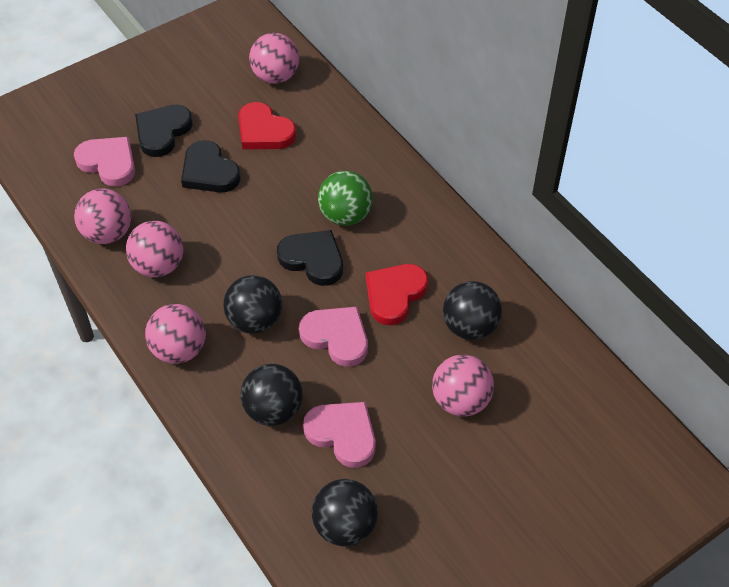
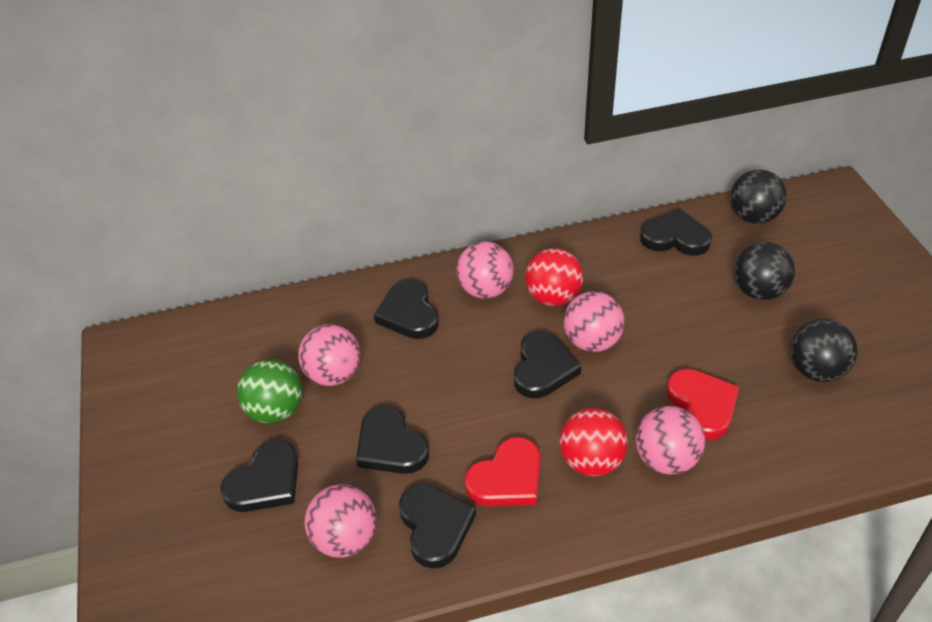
black ball: [223,275,283,334] [240,364,303,426] [312,479,378,547] [443,281,502,340] = 4 -> [730,170,787,224] [734,242,795,300] [790,319,858,382] = 3
black heart: [135,105,193,157] [181,140,240,192] [277,230,343,286] = 3 -> [221,439,298,512] [356,405,429,474] [374,279,439,339] [399,484,476,569] [514,331,581,398] [640,208,712,256] = 6
pink heart: [74,137,135,186] [299,307,368,367] [303,402,376,468] = 3 -> none = 0
red ball: none = 0 -> [525,248,583,306] [559,408,628,476] = 2

